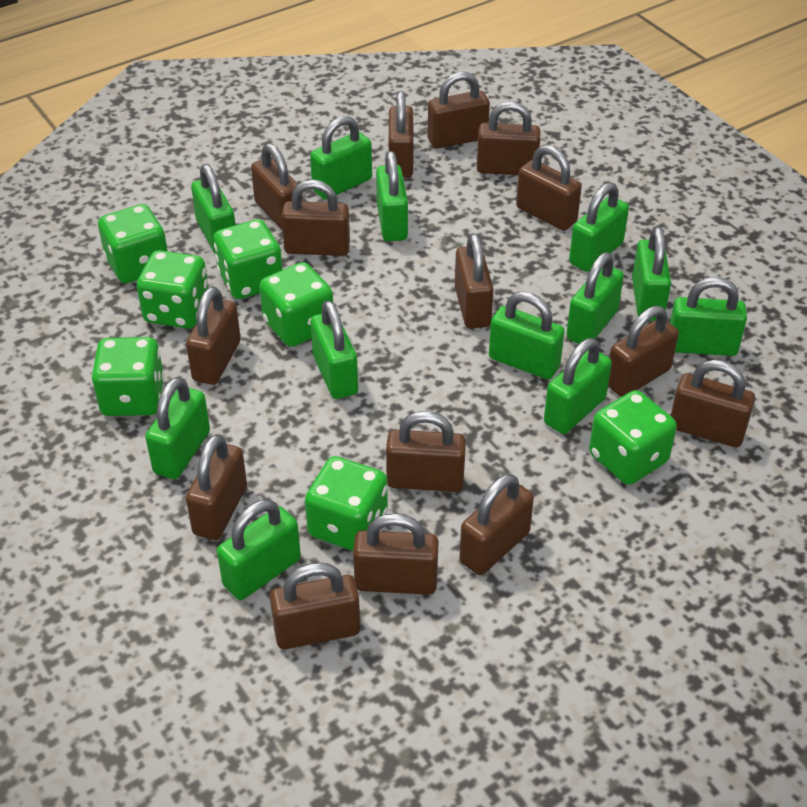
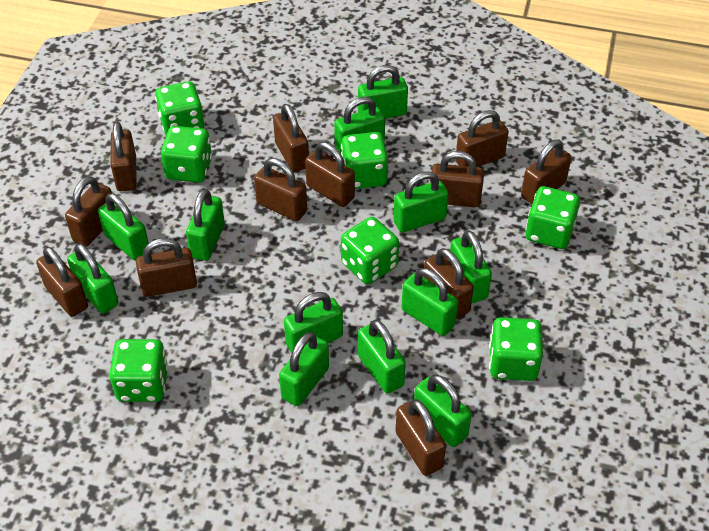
brown padlock: [186,287,241,385] [186,434,247,540] [251,143,302,231] [270,562,360,649] [281,180,350,256] [353,513,439,595] [386,411,466,492] [389,91,413,178] [428,72,490,149] [455,233,494,329] [459,474,534,575] [477,101,541,175] [516,145,582,231] [608,306,679,397] [671,360,755,447] = 15 -> [36,247,88,317] [65,176,112,247] [111,122,136,191] [136,238,197,297] [254,158,307,221] [273,104,309,172] [305,142,355,207] [395,399,446,476] [423,248,474,319] [430,151,484,207] [455,110,509,167] [521,140,571,204] = 12

